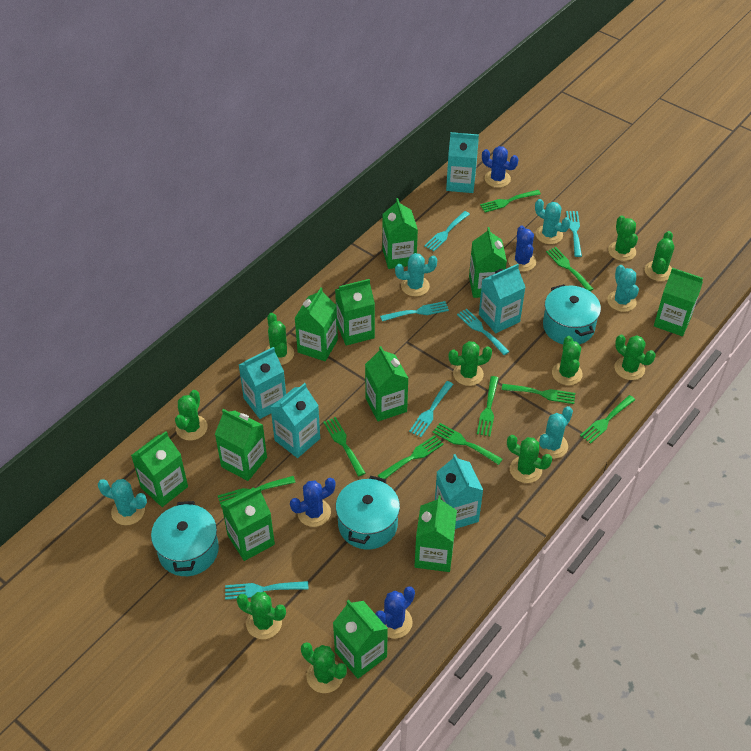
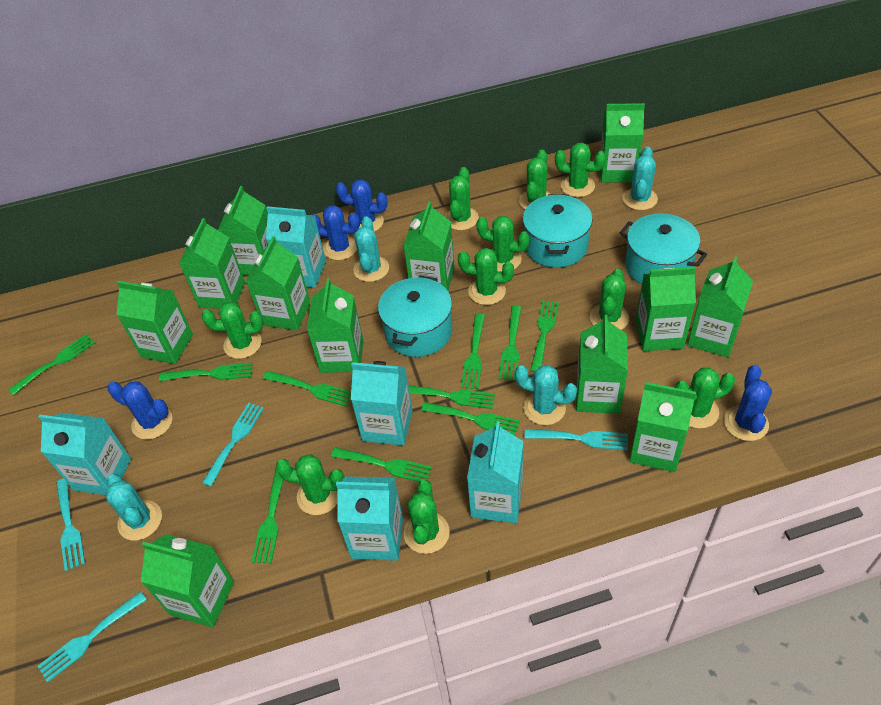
green carton: [131,431,188,507] [215,409,267,481] [221,487,275,561] [295,287,338,361] [333,600,388,679] [335,279,375,346] [365,346,409,422] [382,198,418,269] [414,496,457,572] [469,227,507,298] [654,268,703,336] = 11 -> [116,281,193,364] [141,534,234,627] [179,218,245,309] [218,186,268,275] [246,236,310,331] [307,278,364,373] [403,201,455,290] [576,315,628,414] [600,103,645,182] [629,382,696,472] [636,267,696,351] [687,256,753,357] = 12
green fork: [218,476,296,508] [323,417,365,477] [377,435,444,479] [432,423,503,465] [477,376,498,436] [480,190,541,213] [502,384,575,404] [546,247,593,291] [580,395,635,444] = 9 -> [8,334,95,395] [159,363,253,381] [251,469,284,563] [263,371,351,407] [331,447,432,482] [408,386,495,409] [421,402,520,436] [461,313,485,389] [498,306,522,381] [530,301,559,372] = 10
turquoise cactus: [98,479,147,525] [395,253,437,297] [535,199,571,244] [537,406,573,459] [607,265,639,312] = 5 -> [106,474,162,540] [353,216,389,282] [515,365,577,425] [623,147,658,210] = 4
turquoise fork: [225,581,309,600] [380,301,449,321] [409,381,454,437] [424,211,470,251] [457,309,510,355] [566,211,582,257] = 6 -> [38,591,147,682] [56,478,85,571] [202,403,264,487] [524,429,628,450] = 4

